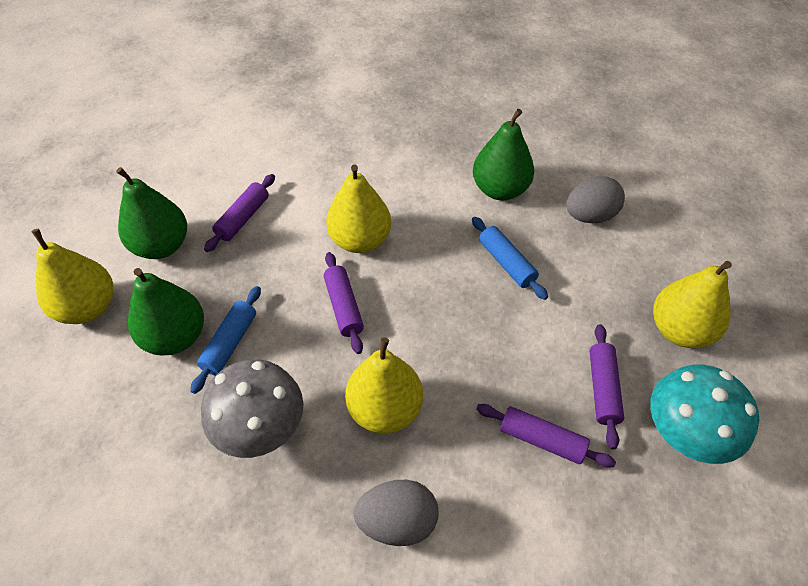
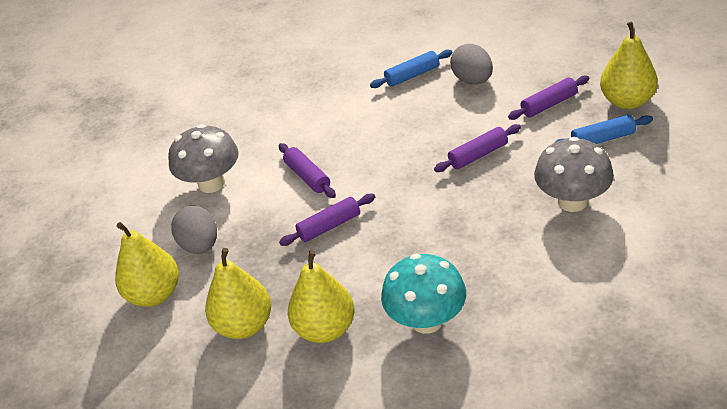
green pear: [116,167,187,259] [128,268,204,356] [473,109,534,201] = 3 -> none = 0
grey mushroom: [201,359,303,458] = 1 -> [168,124,239,193] [534,137,614,212] = 2

